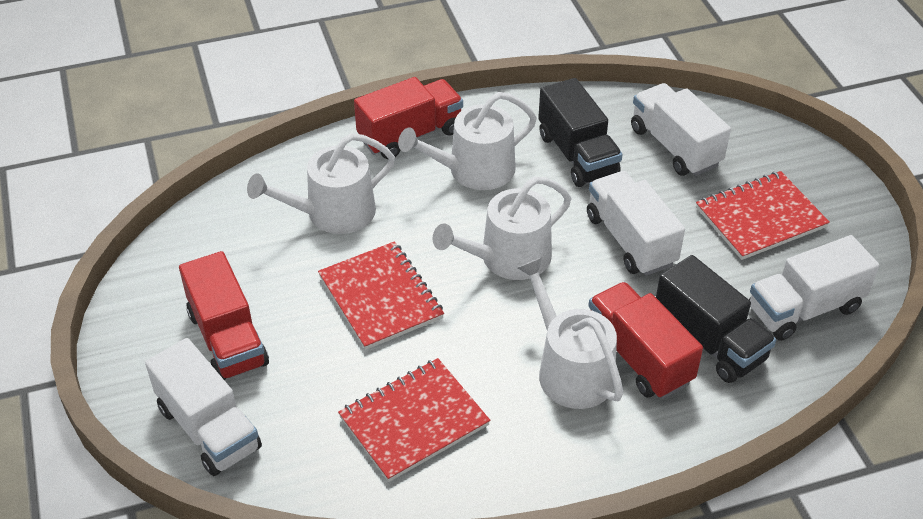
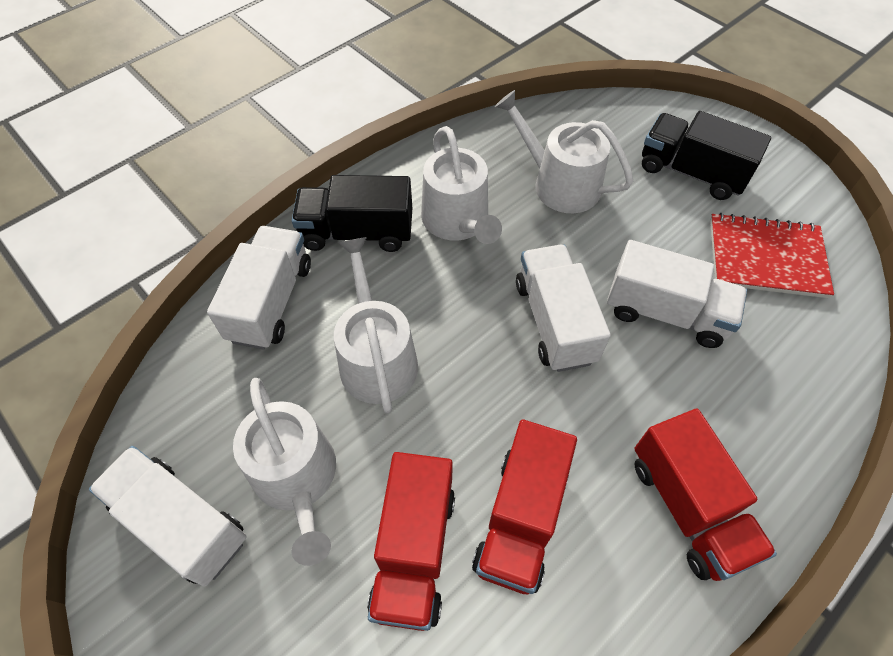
red notebook: [318,241,444,350] [338,358,490,482] [696,171,830,260] = 3 -> [710,213,834,298] = 1

